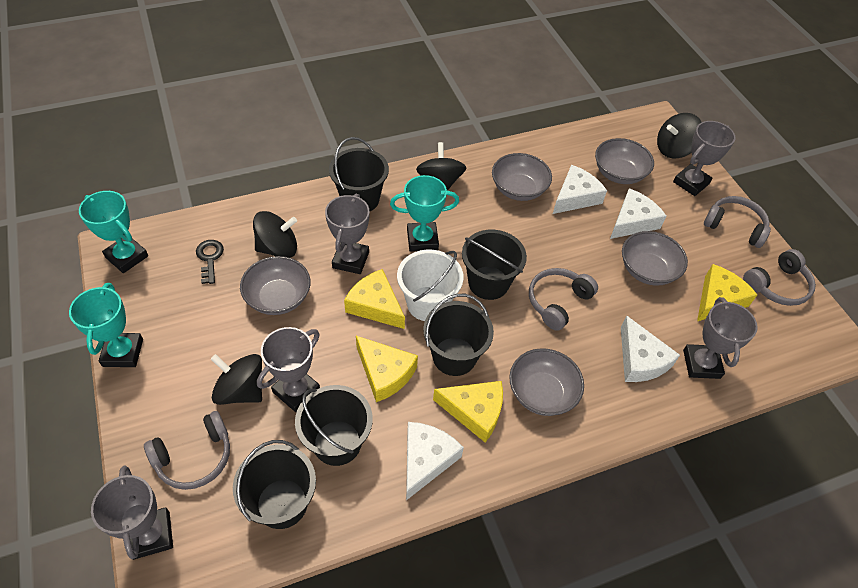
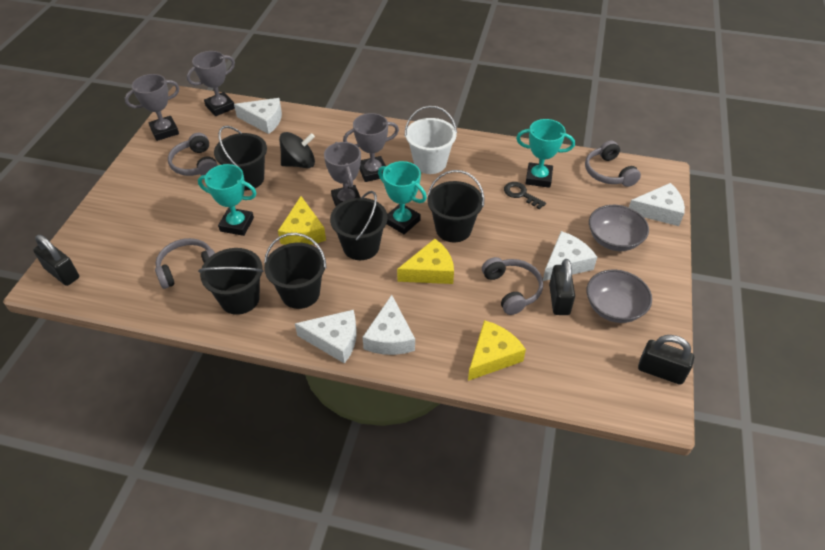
black padlock: none = 0 -> [33,235,79,286] [549,259,575,315] [638,335,694,385] = 3
black spinning top: [211,354,262,405] [253,211,297,258] [416,142,467,191] [657,113,702,158] = 4 -> [279,132,315,168] = 1
grey bowl: [240,256,311,315] [492,153,552,201] [509,348,584,416] [595,138,654,184] [622,231,688,286] = 5 -> [587,270,652,323] [589,205,649,251] = 2
grey trophy: [91,465,173,560] [257,327,320,412] [325,194,370,274] [673,121,735,196] [683,297,758,379] = 5 -> [125,74,179,141] [187,51,235,116] [324,142,361,206] [343,113,399,182] = 4
white cheese: [406,422,464,500] [553,165,607,214] [610,188,666,239] [621,316,680,382] = 4 -> [234,98,282,134] [295,310,357,364] [362,295,415,355] [543,231,597,281] [629,183,685,226] = 5
yellow cheese: [344,269,405,329] [356,336,418,402] [433,381,503,443] [697,264,758,321] = 4 -> [278,196,326,245] [397,239,454,284] [468,320,526,381] = 3

